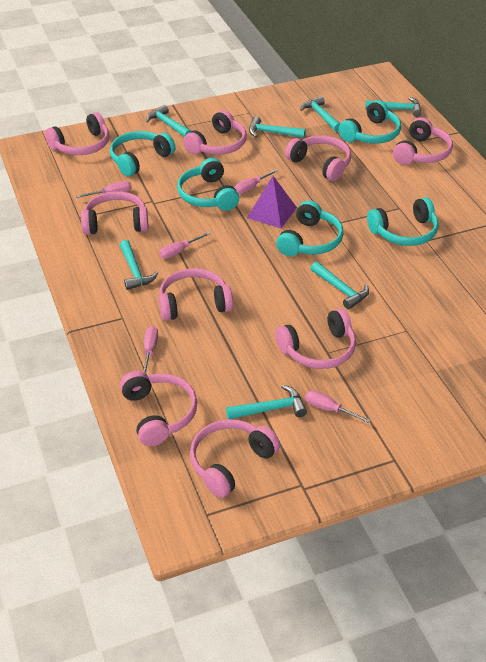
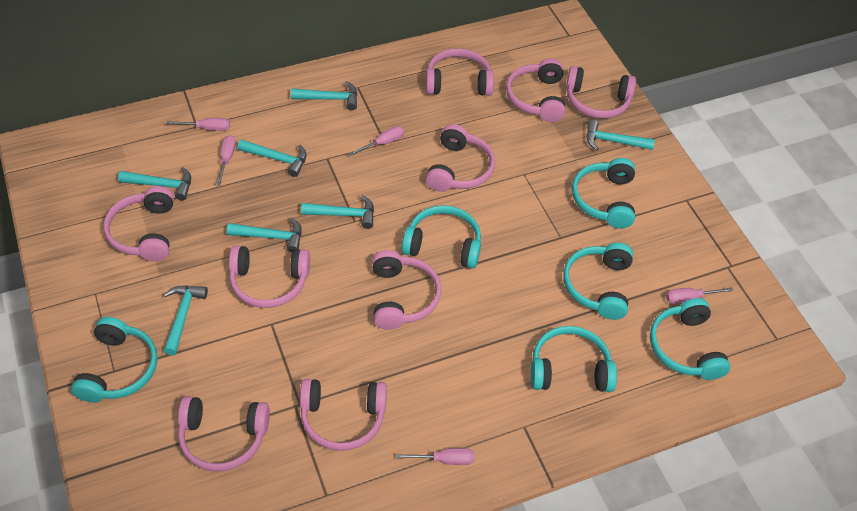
purple pyramid: [247,176,297,228] = 1 -> none = 0
turquoise headphones: [110,131,175,177] [177,158,239,211] [276,200,343,256] [339,100,401,144] [367,197,439,246] = 5 -> [71,317,158,403] [402,205,481,269] [530,326,617,392] [563,243,633,320] [572,158,635,229] [650,298,730,380] = 6

